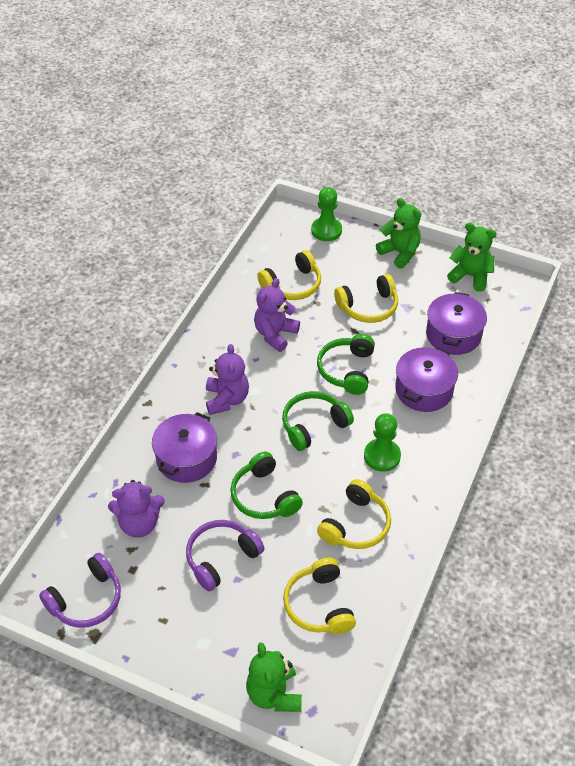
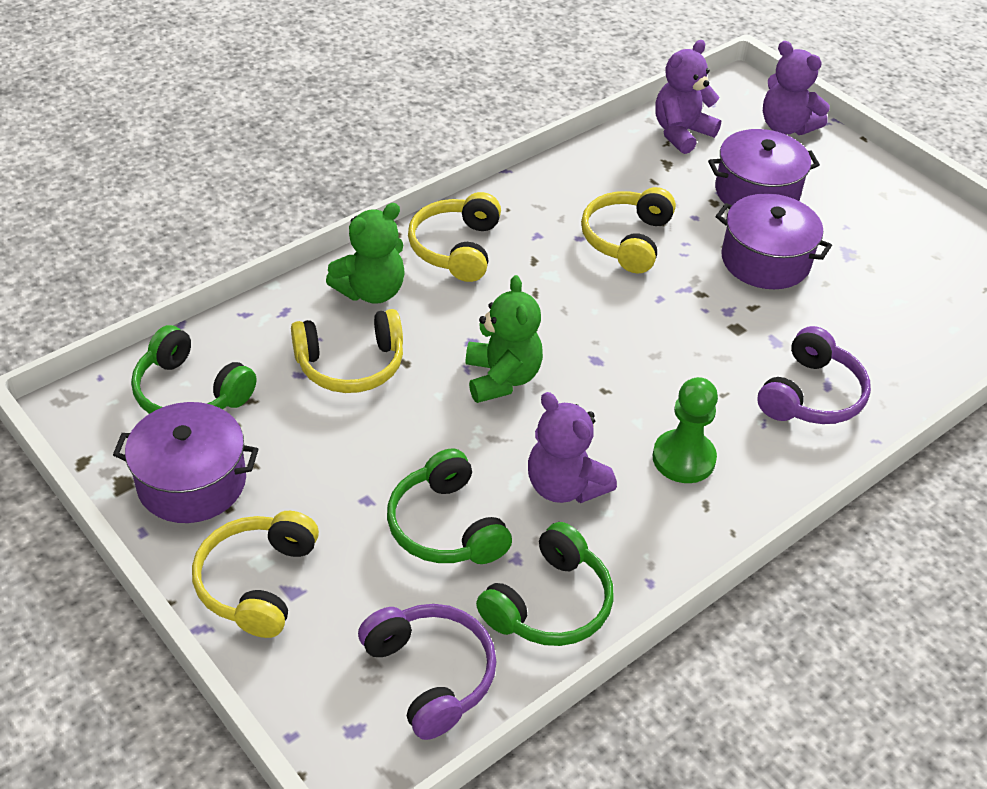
green pawn: [311,187,342,241] [364,413,401,472] = 2 -> [653,377,718,483] = 1
green teddy bear: [246,642,302,712] [376,198,421,269] [447,223,497,292] = 3 -> [326,203,405,304] [466,275,543,403] = 2

